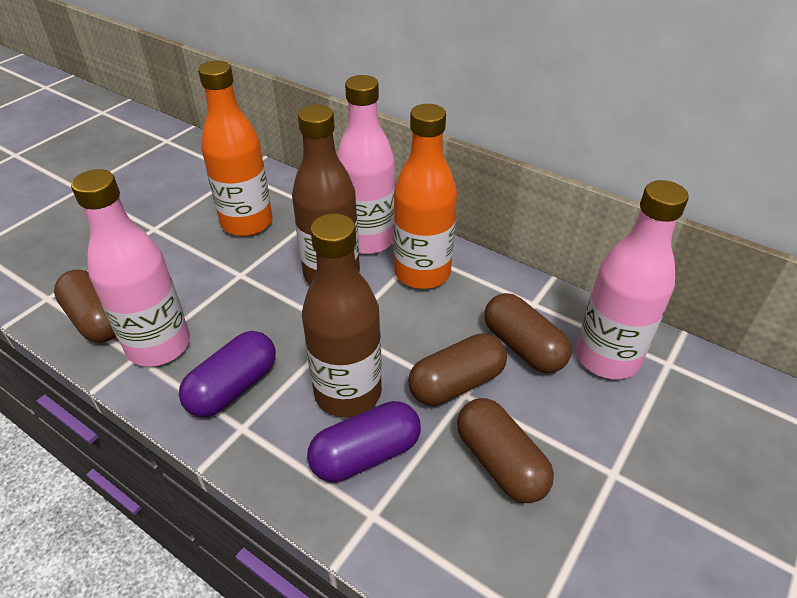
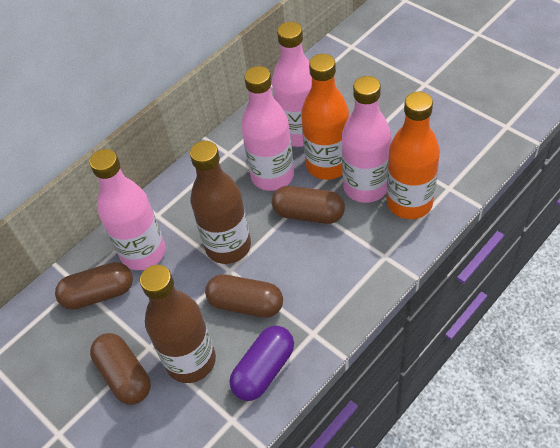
pink bottle: [71,169,190,367] [337,75,395,254] [576,180,689,379] = 3 -> [89,149,166,270] [241,66,294,191] [272,22,312,147] [342,76,391,203] = 4
purple capsule: [179,331,276,417] [307,401,421,482] = 2 -> [230,326,294,401] = 1

